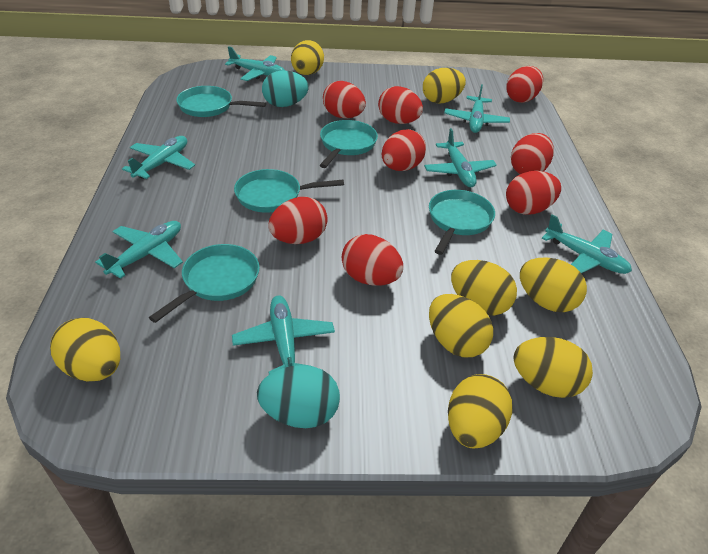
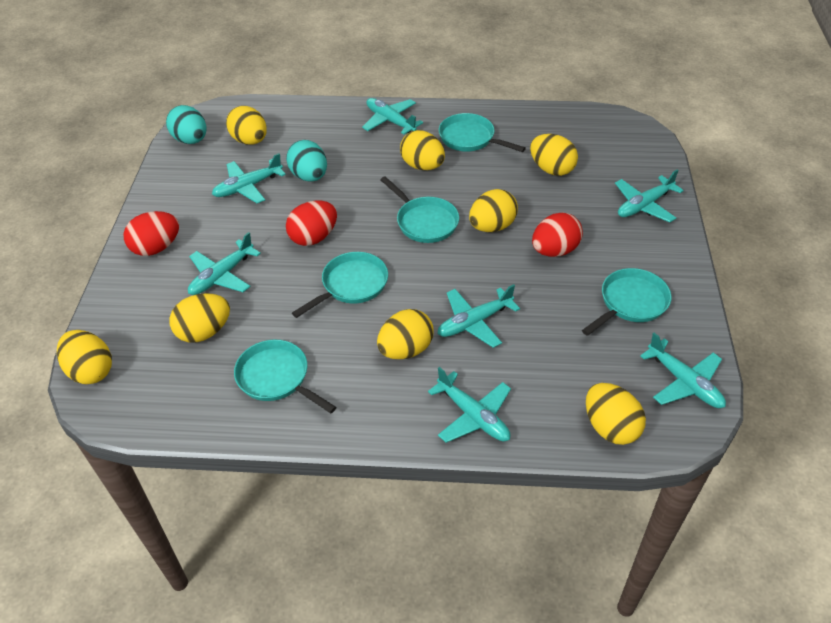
red egg: [268,197,328,244] [323,81,366,118] [342,234,403,286] [378,86,423,124] [382,129,426,171] [506,66,543,103] [506,171,561,215] [511,133,554,174] = 8 -> [124,211,179,256] [286,200,337,246] [532,212,583,257] = 3

